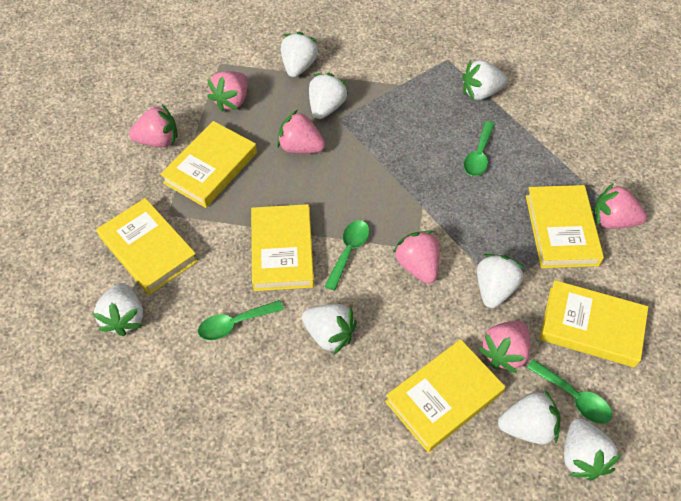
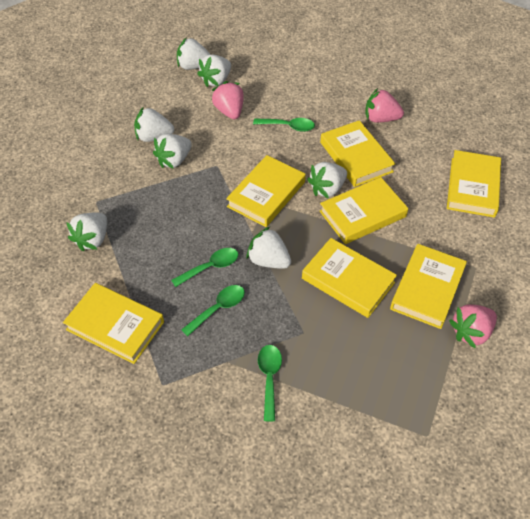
pink strawberry: [129,104,178,147] [207,71,248,112] [277,110,325,154] [393,230,440,284] [478,321,530,373] [593,183,647,229] = 6 -> [211,81,244,119] [365,88,404,123] [449,304,497,348] = 3
white strawberry: [92,283,143,336] [281,32,319,77] [302,304,357,354] [309,73,348,119] [462,60,508,100] [477,254,525,308] [498,389,560,445] [564,418,621,480] = 8 -> [67,212,107,251] [134,108,174,142] [153,134,192,169] [177,37,210,70] [197,55,231,87] [246,227,291,269] [307,162,347,199] = 7
yellow book: [96,198,198,295] [160,121,257,208] [251,204,314,291] [385,339,505,452] [526,185,604,268] [539,280,648,367] = 6 -> [63,283,164,364] [226,155,306,227] [302,238,397,318] [320,120,395,187] [320,177,408,244] [390,244,467,329] [447,150,501,218] = 7

